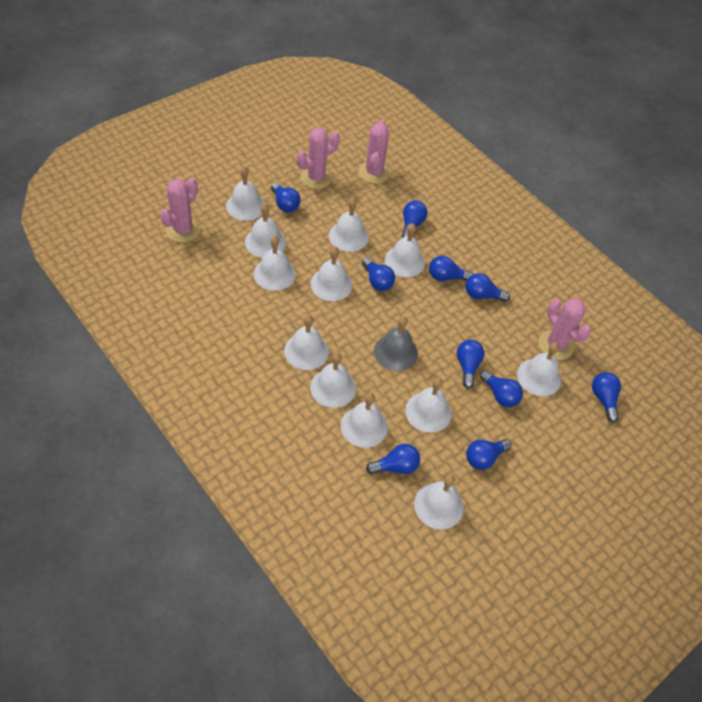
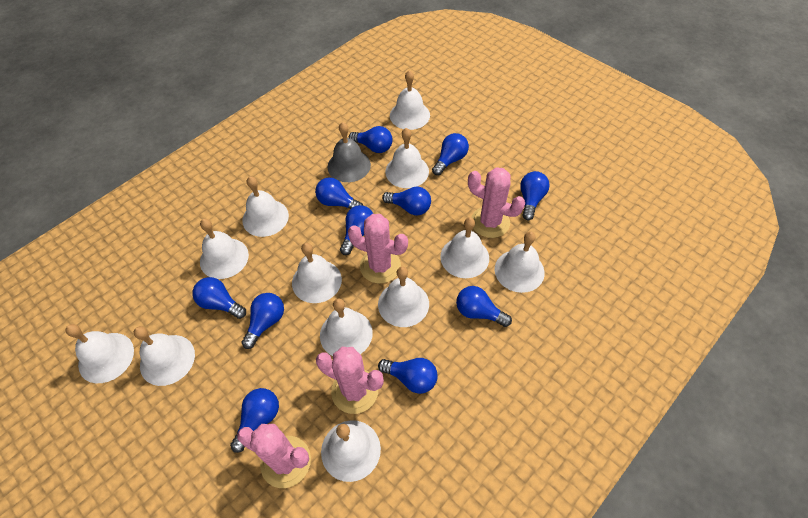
blue light bulb: [271,183,301,212] [362,258,395,291] [366,444,420,474] [401,201,427,238] [429,256,473,281] [457,340,484,388] [466,273,510,302] [466,439,512,470] [480,370,523,407] [592,372,621,423] = 10 -> [193,277,246,319] [230,388,279,453] [242,293,284,349] [315,177,363,209] [340,205,373,255] [349,126,392,153] [378,358,437,394] [382,187,431,216] [432,133,469,175] [456,286,512,327] [520,171,550,220] = 11

